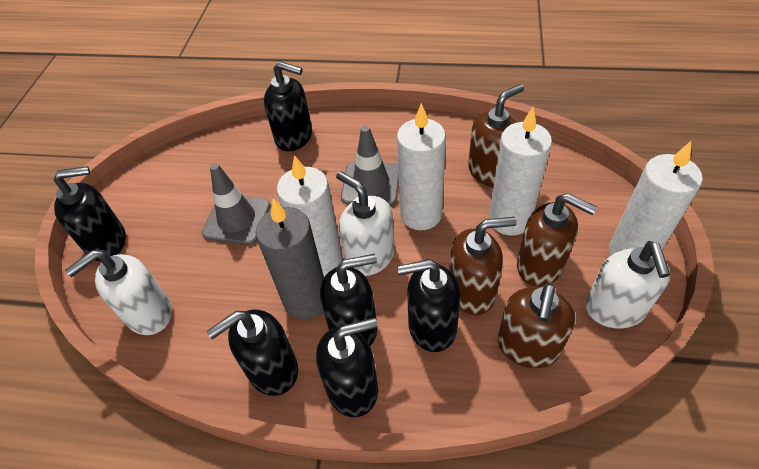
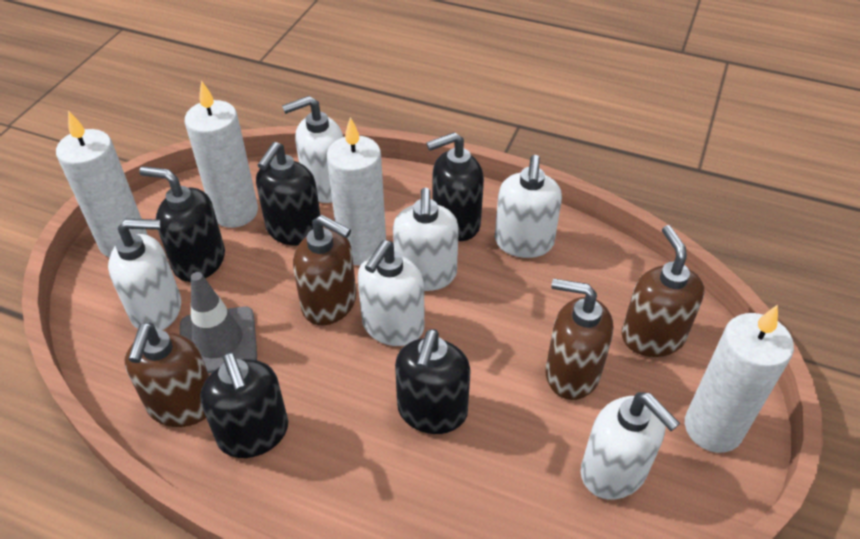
black soap dispenser: [53,166,126,261] [206,310,298,396] [264,61,312,151] [316,317,378,417] [320,254,377,346] [397,259,461,352] = 6 -> [139,166,225,282] [200,352,288,458] [256,142,321,246] [395,329,471,434] [426,132,484,241] = 5
grey candle: [255,199,324,319] = 1 -> none = 0
grey traffic cone: [202,163,271,245] [341,126,399,206] = 2 -> [180,272,257,374] = 1
white soap dispenser: [65,250,172,335] [336,171,395,276] [585,241,670,329] = 3 -> [108,219,181,330] [282,96,343,203] [357,240,425,346] [393,187,459,291] [495,155,562,258] [581,392,680,499] = 6

